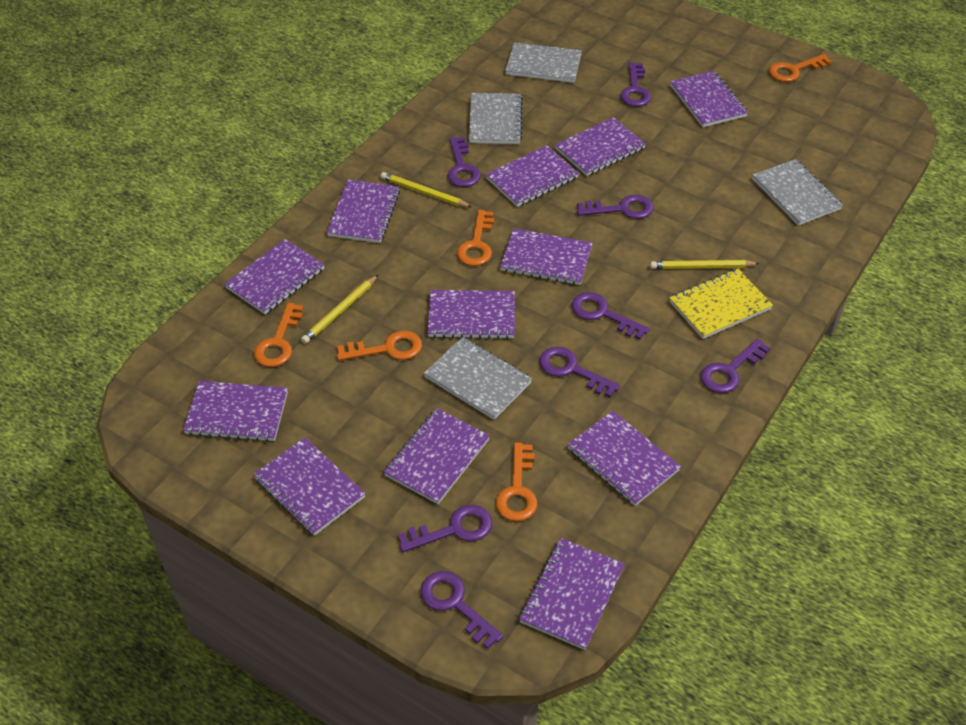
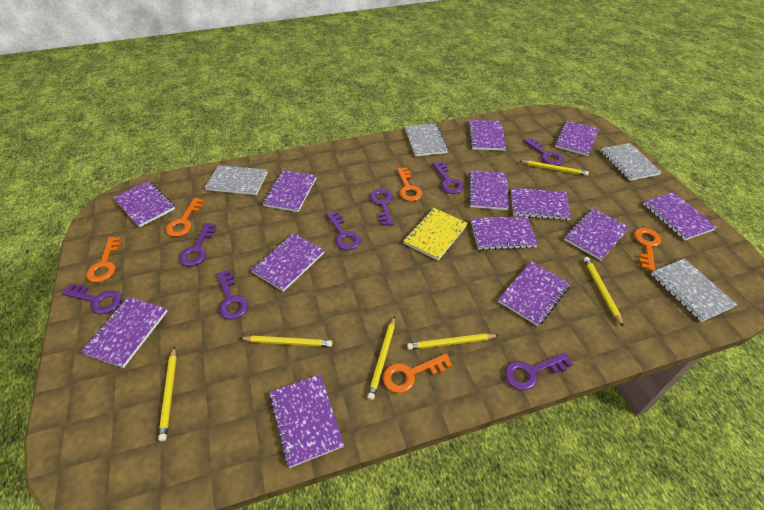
purple notebook: [183,381,288,442] [225,239,325,314] [253,437,366,536] [327,180,400,243] [384,408,490,504] [428,290,515,339] [486,145,579,207] [500,228,593,285] [519,538,625,650] [555,117,646,176] [568,410,681,506] [670,71,748,127] = 12 -> [81,297,168,368] [113,181,175,227] [251,233,325,292] [262,170,317,212] [269,374,344,468] [469,120,506,151] [469,170,509,210] [471,216,538,250] [498,262,571,326] [511,188,571,220] [555,121,599,156] [564,208,630,261] [644,192,717,240] = 13
yellow pencil: [301,275,378,344] [381,172,472,207] [650,260,760,269] = 3 -> [158,347,177,442] [239,336,332,347] [367,316,395,400] [407,333,499,350] [520,160,589,176] [584,257,623,326] = 6

